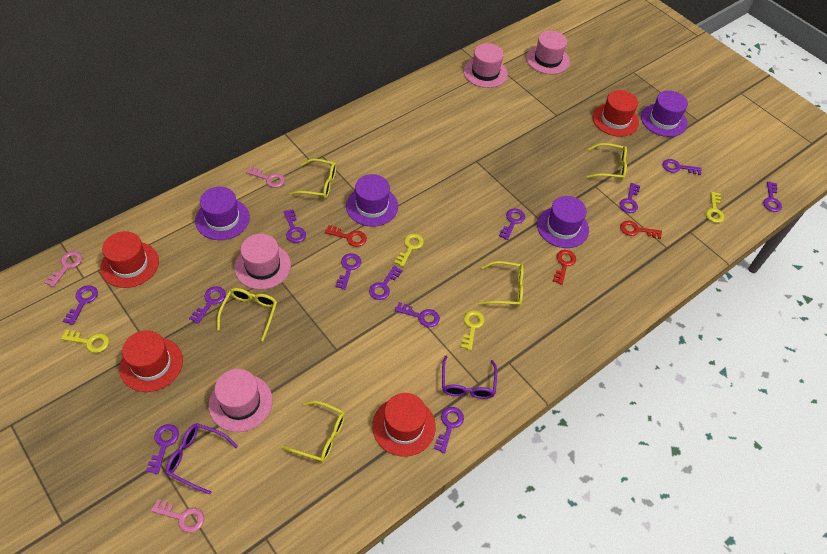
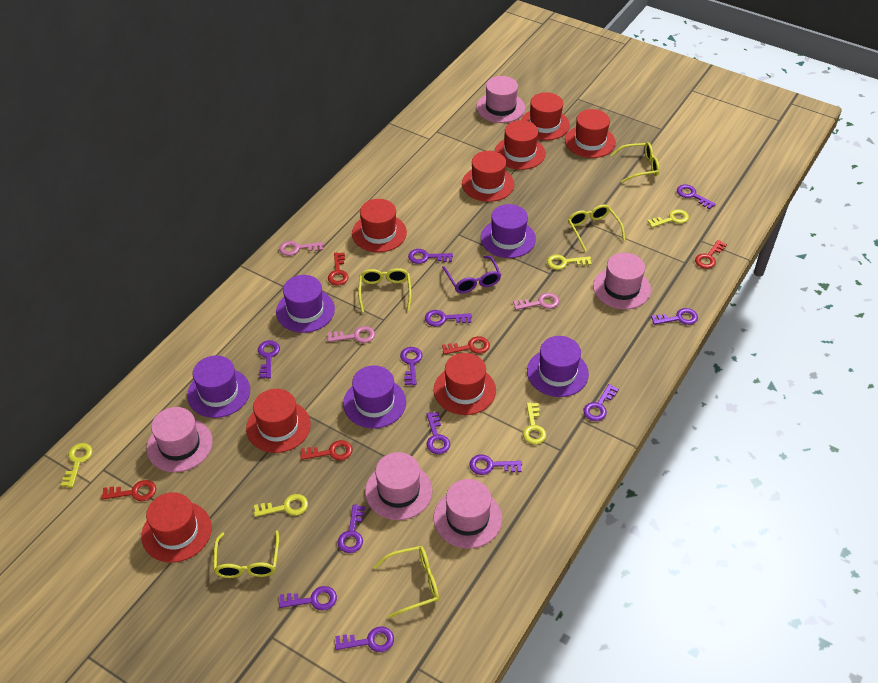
pink hat: [209,369,273,432] [234,234,291,290] [463,43,508,88] [526,31,570,74] = 4 -> [147,407,213,472] [365,452,432,520] [434,479,502,548] [476,76,525,123] [593,253,651,309] = 5
purple glasses: [166,423,238,495] [442,356,497,399] = 2 -> [442,256,501,293] = 1
purple hat: [195,187,250,240] [346,174,398,227] [537,196,589,248] [641,91,688,137] = 4 -> [187,355,250,418] [276,275,335,333] [343,365,406,428] [481,204,536,258] [527,336,589,397] = 5
red hat: [100,231,159,288] [119,330,183,392] [372,393,436,457] [592,90,639,137] = 4 -> [141,492,212,563] [246,389,311,453] [352,199,407,252] [434,353,496,415] [462,151,514,202] [495,120,546,170] [521,92,570,140] [565,109,616,158] = 8
red key: [325,225,367,247] [553,250,576,285] [620,221,662,239] = 3 -> [101,480,156,501] [300,440,353,460] [328,252,349,285] [442,336,490,355] [695,240,727,269] = 5
yellow key: [61,330,109,353] [394,233,424,267] [461,310,485,350] [706,192,724,223] = 4 -> [61,443,93,488] [254,494,308,517] [523,402,547,445] [547,254,592,270] [647,209,689,228] = 5

